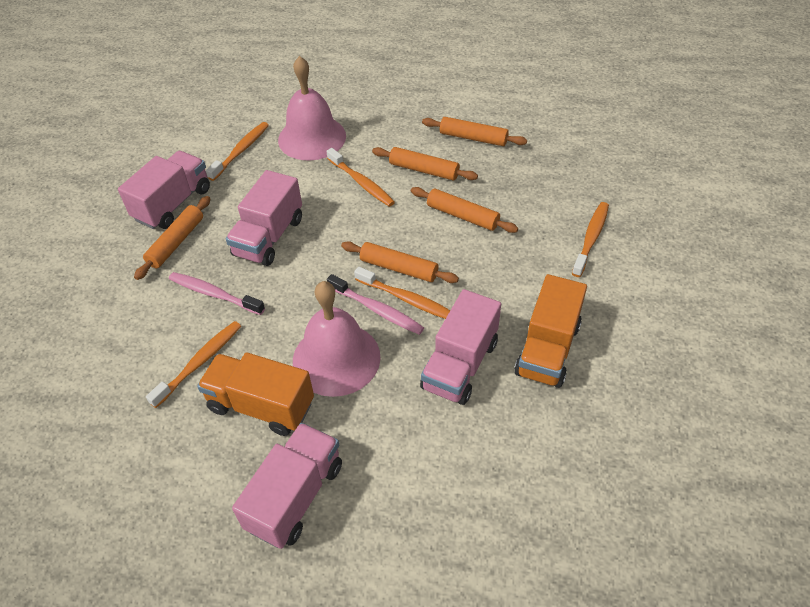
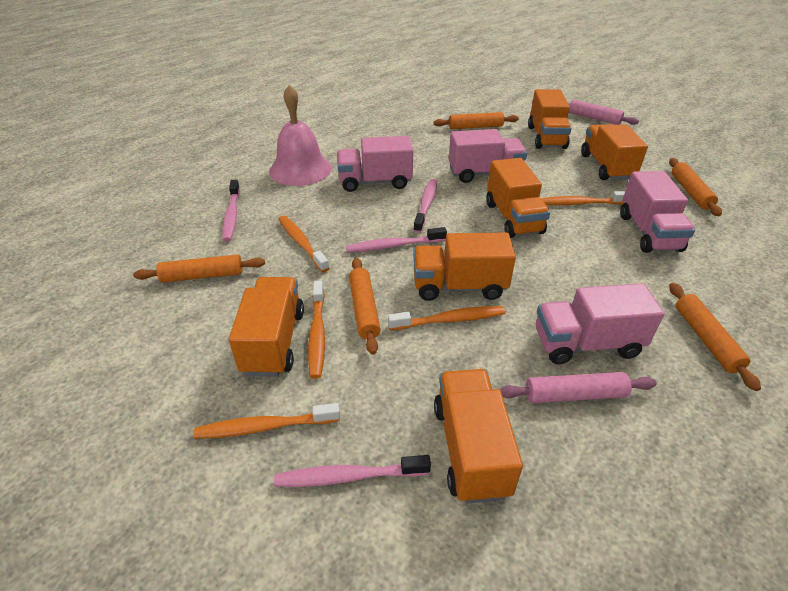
orange truck: [197,353,314,436] [514,274,587,388] = 2 -> [229,277,304,376] [413,233,516,301] [434,369,523,503] [486,158,550,238] [528,89,572,149] [581,124,648,180] = 6
pink bell: [278,56,346,160] [293,281,381,397] = 2 -> [269,85,332,186] = 1
pink rolling pin: none = 0 -> [499,372,657,403] [568,99,639,125] = 2
pink toothbrush: [169,272,265,315] [327,274,424,335] = 2 -> [222,179,240,242] [274,455,431,487] [346,227,447,253] [413,179,437,233] = 4

